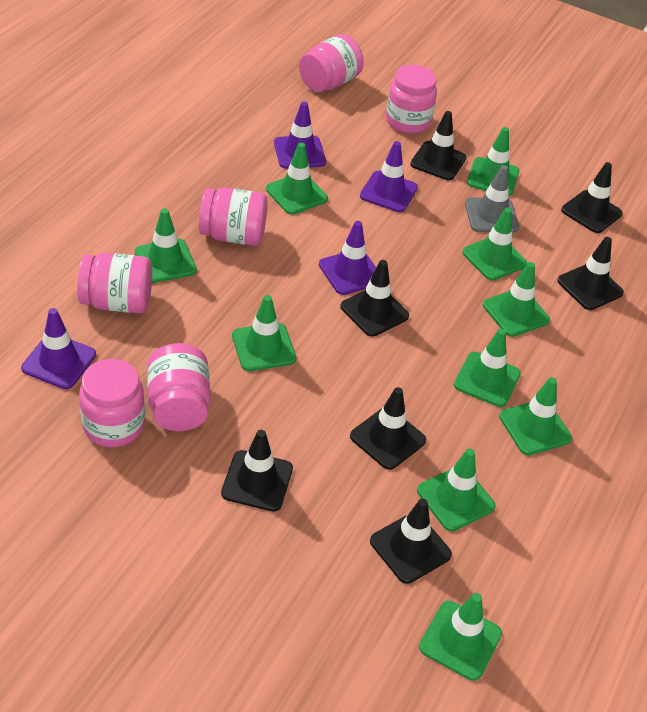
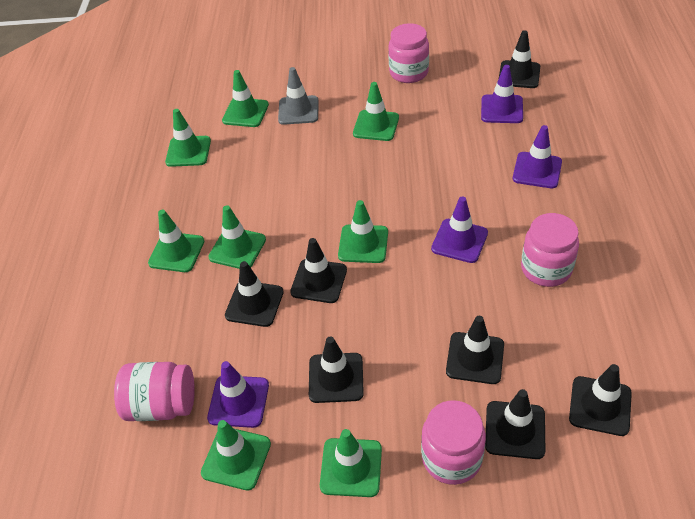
green traffic cone: [135,208,197,283] [232,295,296,371] [266,143,328,215] [417,449,495,531] [419,593,502,681] [454,329,521,407] [462,208,527,281] [467,127,519,196] [483,262,550,337] [499,377,572,455] = 10 -> [148,210,204,272] [165,109,211,167] [201,420,271,491] [208,205,266,269] [222,70,269,127] [320,429,382,497] [338,200,388,263] [353,82,399,141] = 8
pink jar: [77,253,152,313] [79,359,145,447] [147,343,211,431] [199,187,268,246] [299,34,364,92] [386,65,437,134] = 6 -> [114,362,195,421] [388,23,429,83] [421,400,486,485] [521,213,579,287] = 4

